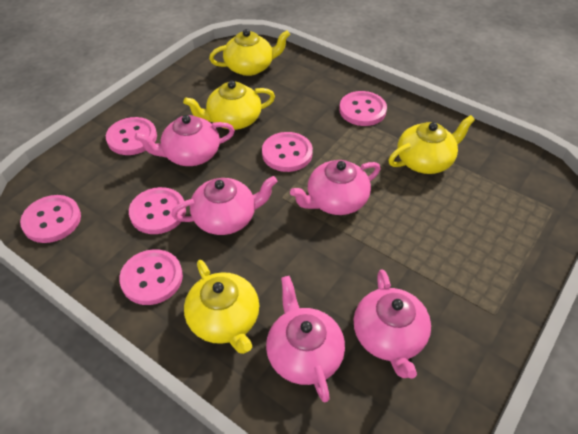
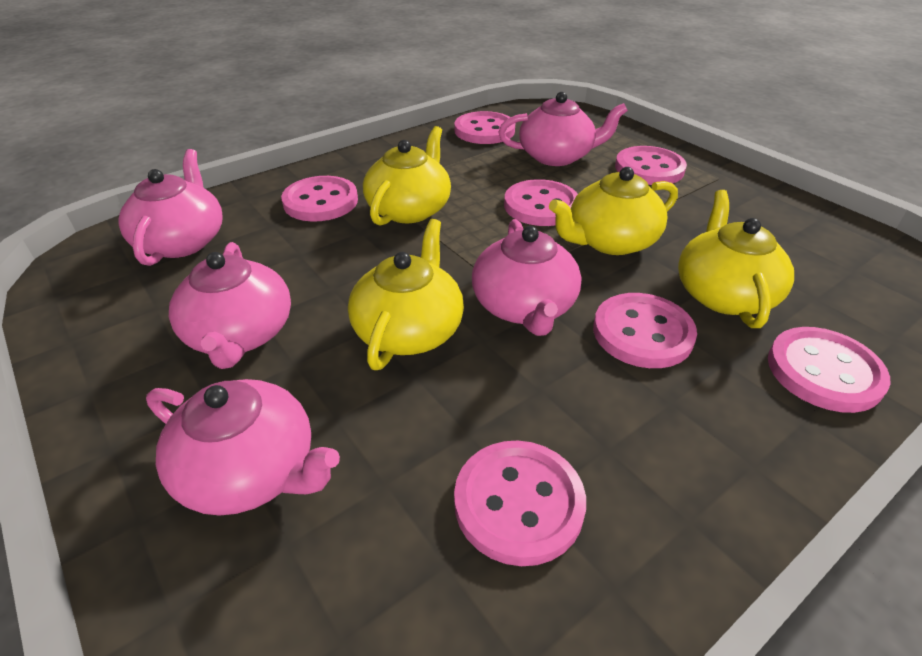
pink button: [20,195,81,243] [106,117,157,155] [119,249,183,305] [129,187,186,234] [262,132,313,172] [339,91,387,126] = 6 -> [281,176,358,222] [454,111,515,144] [454,440,586,566] [504,179,578,226] [593,293,697,368] [615,146,687,185] [768,327,890,413] = 7

